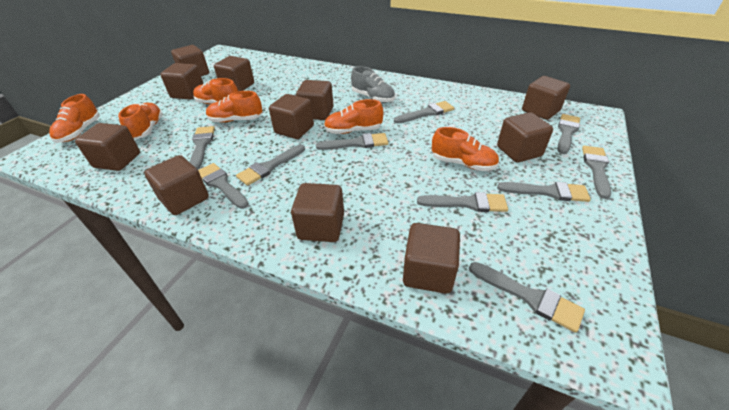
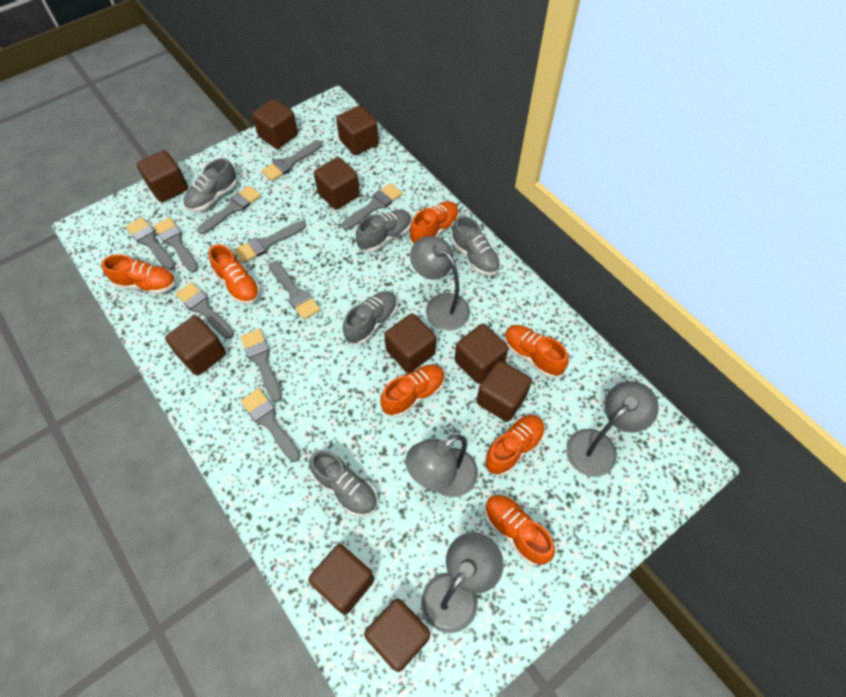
brown cube: [75,123,140,171] [144,155,209,215] [160,63,204,100] [171,45,209,76] [214,56,254,91] [269,94,314,139] [291,183,344,242] [296,80,334,120] [403,223,460,294] [497,112,553,163] [522,76,570,120] = 11 -> [137,150,188,202] [165,316,226,376] [252,99,298,149] [308,544,374,615] [314,157,360,210] [336,105,379,155] [364,598,430,672] [384,313,436,373] [455,324,508,384] [476,361,532,422] = 10
grey lamp: none = 0 -> [405,435,478,497] [410,236,470,331] [421,532,504,633] [566,381,659,477] = 4
grey shoe: [351,66,395,103] = 1 -> [183,158,237,212] [309,450,377,517] [343,291,398,345] [356,210,412,252] [452,216,500,276] = 5
orange shoe: [49,94,100,143] [118,103,163,140] [193,78,238,104] [206,91,263,123] [324,99,383,134] [432,127,499,171] = 6 -> [101,254,176,294] [209,244,260,304] [380,364,445,417] [410,201,459,243] [484,495,555,566] [485,415,545,476] [504,325,568,378] = 7

